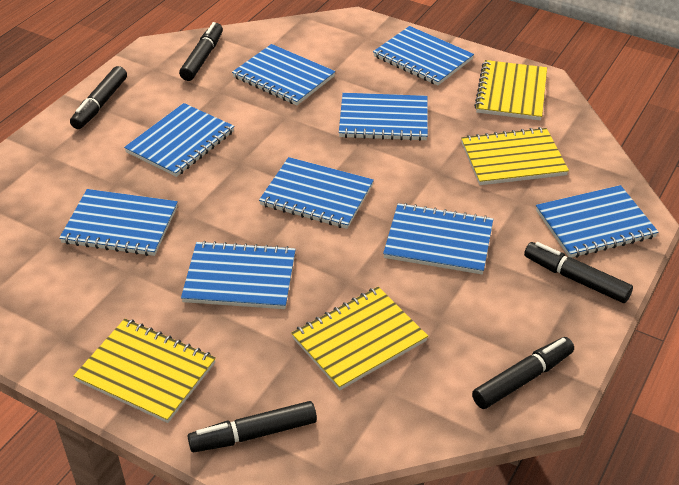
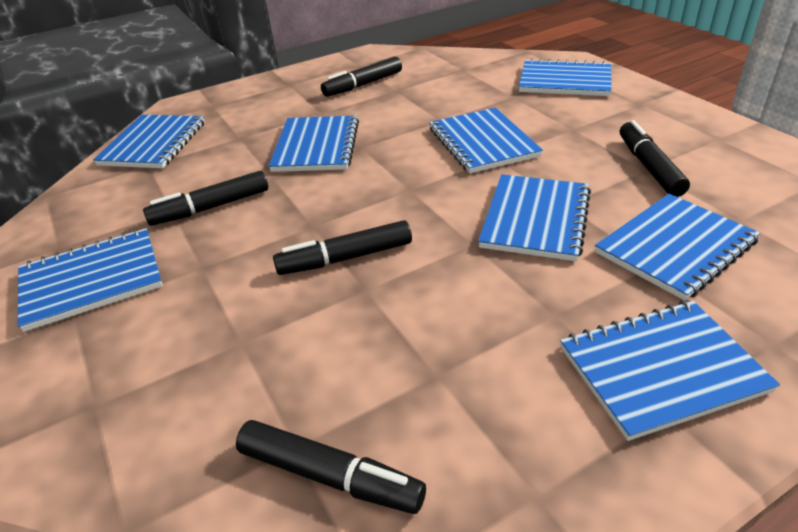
blue notebook: [59,189,178,256] [124,103,234,177] [181,241,296,309] [232,44,335,105] [259,157,374,229] [339,93,428,141] [373,26,474,86] [383,203,493,274] [536,185,658,258] = 9 -> [18,228,163,332] [93,115,205,168] [269,115,359,172] [429,108,543,173] [478,174,591,261] [519,58,612,96] [560,301,780,441] [595,194,760,301] = 8
yellow notebook: [73,319,216,423] [291,287,428,390] [461,127,569,185] [474,60,547,121] = 4 -> none = 0

